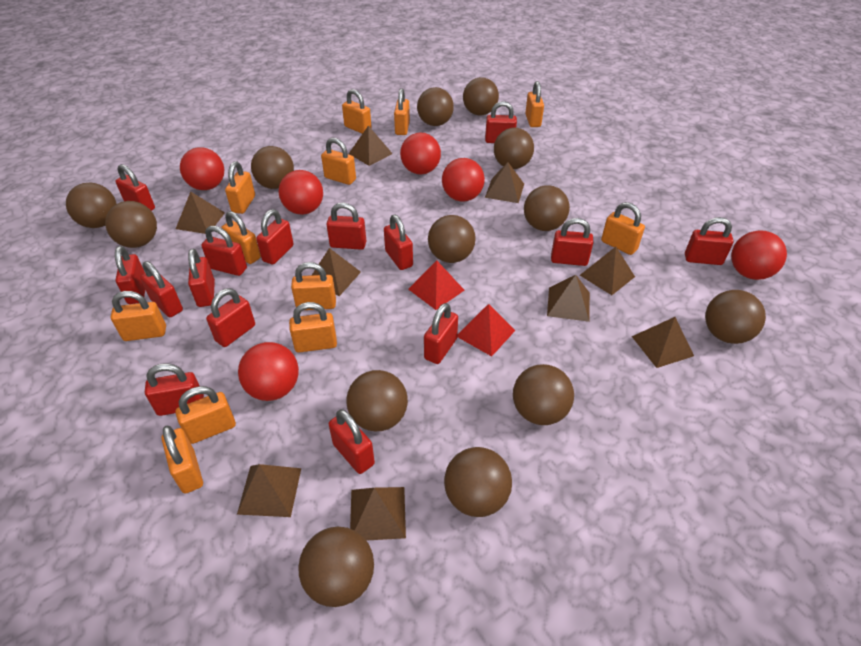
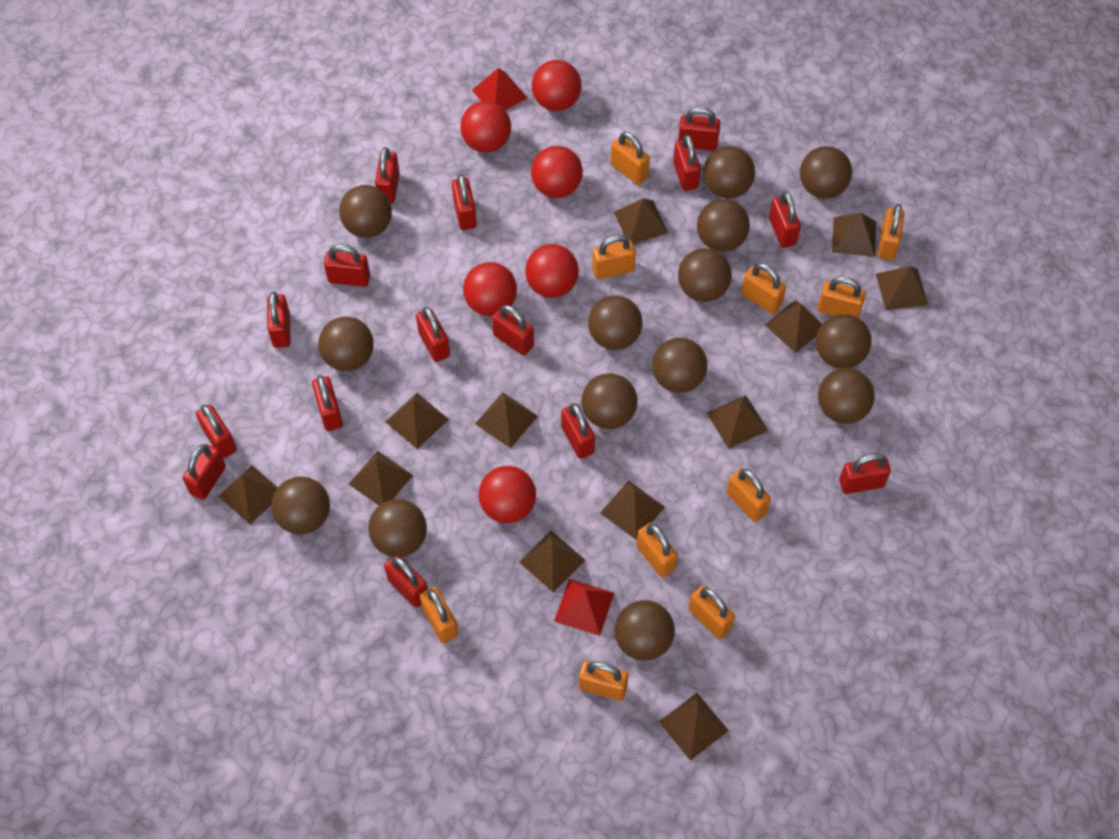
brown ball: [66,183,117,228] [105,201,157,248] [251,146,294,189] [298,527,374,607] [346,370,408,431] [417,87,454,126] [428,215,476,263] [444,447,512,517] [463,77,499,116] [494,128,534,169] [513,364,574,425] [524,185,570,231] [705,290,766,344] = 13 -> [271,476,330,535] [318,317,374,371] [339,185,392,238] [368,499,427,557] [581,373,637,429] [588,295,643,350] [615,600,675,661] [652,338,707,393] [678,248,732,302] [697,199,750,252] [703,146,755,199] [800,146,852,199] [816,314,871,369] [818,368,875,424] = 14
brown pyramid: [176,191,225,234] [237,464,301,517] [312,248,361,296] [349,126,393,166] [350,487,406,541] [485,162,524,203] [547,275,590,322] [580,247,635,295] [632,317,694,368] = 9 -> [218,465,278,524] [349,451,413,505] [385,393,449,449] [475,392,538,448] [519,531,585,592] [600,480,665,540] [614,198,668,244] [659,693,729,761] [707,395,768,449] [764,300,822,353] [832,213,876,257] [876,266,928,310] = 12
orange padlock: [110,291,166,341] [162,426,203,494] [175,386,236,444] [221,211,261,264] [225,161,255,214] [289,302,337,353] [291,262,336,310] [321,138,356,185] [342,89,372,134] [394,88,410,135] [525,81,544,127] [601,202,645,255] = 12 -> [420,587,458,643] [579,660,629,701] [592,235,636,279] [611,132,650,184] [636,522,678,578] [689,585,735,639] [727,468,771,522] [741,263,786,314] [817,276,866,318] [878,204,905,260] = 10

